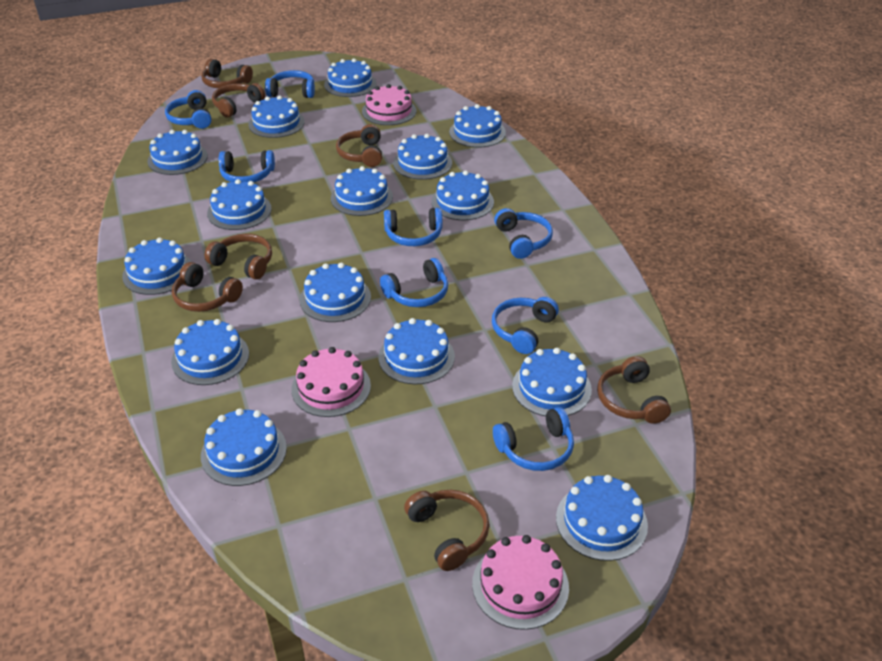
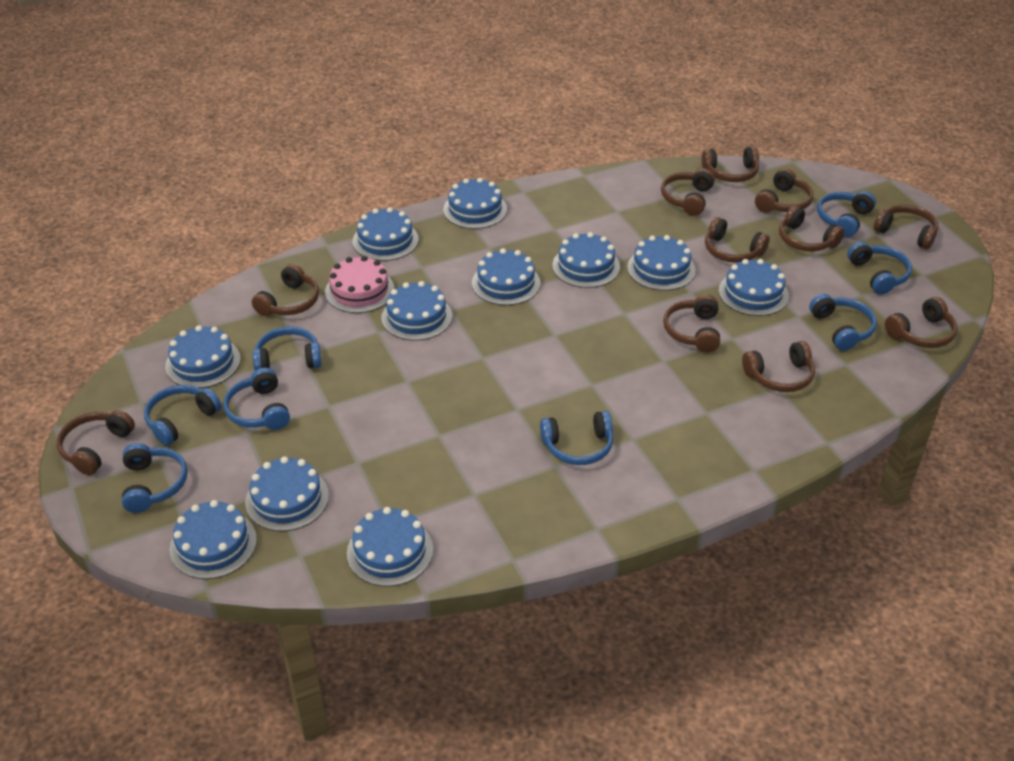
blue cake: [122,238,191,295] [147,130,208,175] [171,319,249,385] [201,408,287,486] [207,179,272,230] [248,96,305,138] [300,263,371,322] [324,58,377,97] [331,166,393,216] [378,318,455,385] [393,134,452,180] [431,170,494,220] [449,104,506,148] [512,348,592,416] [556,475,648,561] = 15 -> [165,325,241,388] [169,500,257,579] [245,456,329,531] [347,507,433,587] [353,207,419,261] [381,281,452,341] [443,178,507,229] [472,248,540,305] [552,232,620,288] [627,235,695,291] [719,259,789,316] = 11
brown headphones: [172,262,243,312] [201,59,253,88] [205,234,272,280] [212,83,265,118] [336,124,382,167] [404,490,489,571] [597,356,671,424] = 7 -> [57,410,135,475] [252,264,319,316] [661,169,715,216] [663,294,720,352] [702,147,759,182] [705,217,770,263] [742,341,815,392] [755,168,813,213] [779,206,844,252] [874,205,939,249] [885,297,958,348] = 11
pink cake: [291,347,371,417] [362,84,416,125] [472,535,569,630] = 3 -> [325,256,394,313] = 1

